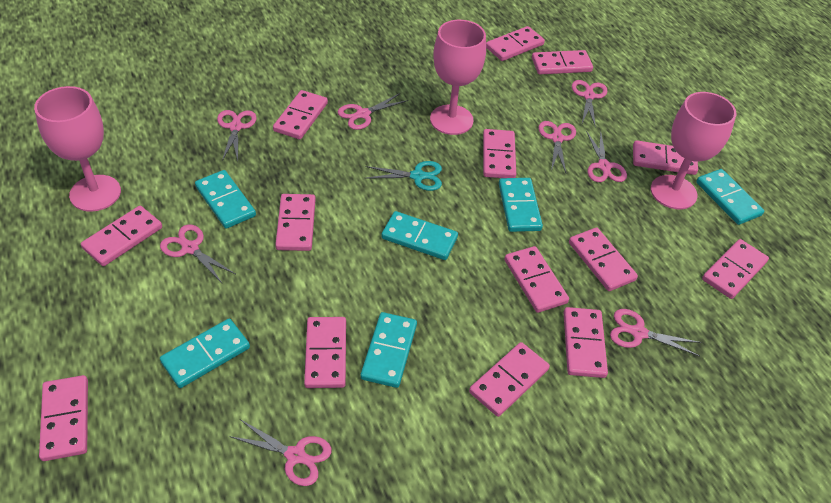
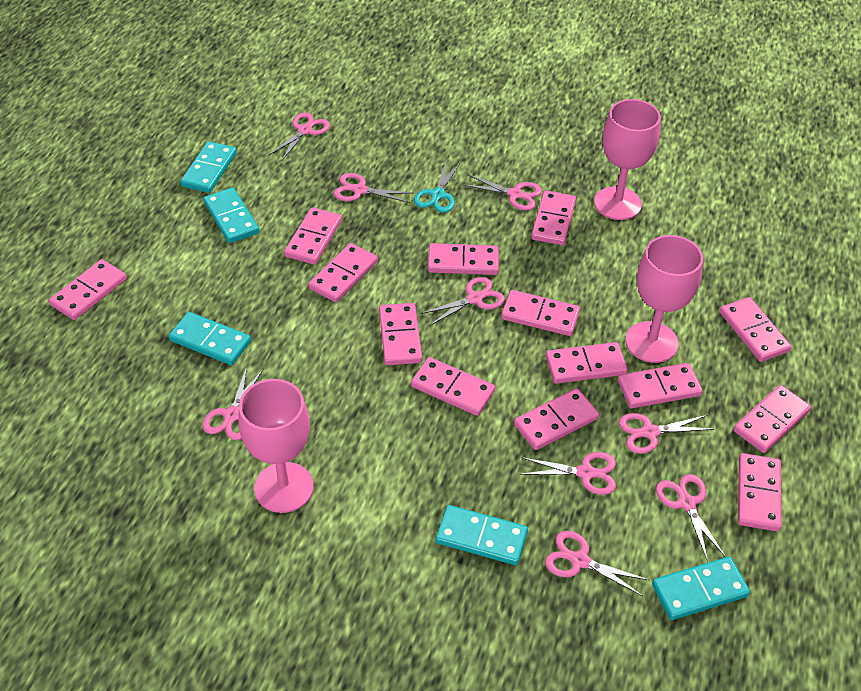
pink scissors: [160,224,235,283] [217,110,257,161] [229,419,331,486] [338,93,408,130] [538,121,576,173] [572,80,607,128] [586,131,627,182] [610,309,701,356] = 8 -> [202,366,264,440] [269,112,330,160] [334,173,412,203] [421,277,505,325] [464,174,542,210] [520,452,616,495] [545,531,649,596] [619,413,714,454] [656,474,726,562] = 9
turquoise domino: [160,319,250,388] [195,170,256,229] [361,312,417,388] [381,211,458,260] [499,178,543,232] [696,169,764,225] = 6 -> [169,312,251,365] [180,141,237,193] [203,187,259,243] [436,505,528,565] [652,557,750,620] = 5

